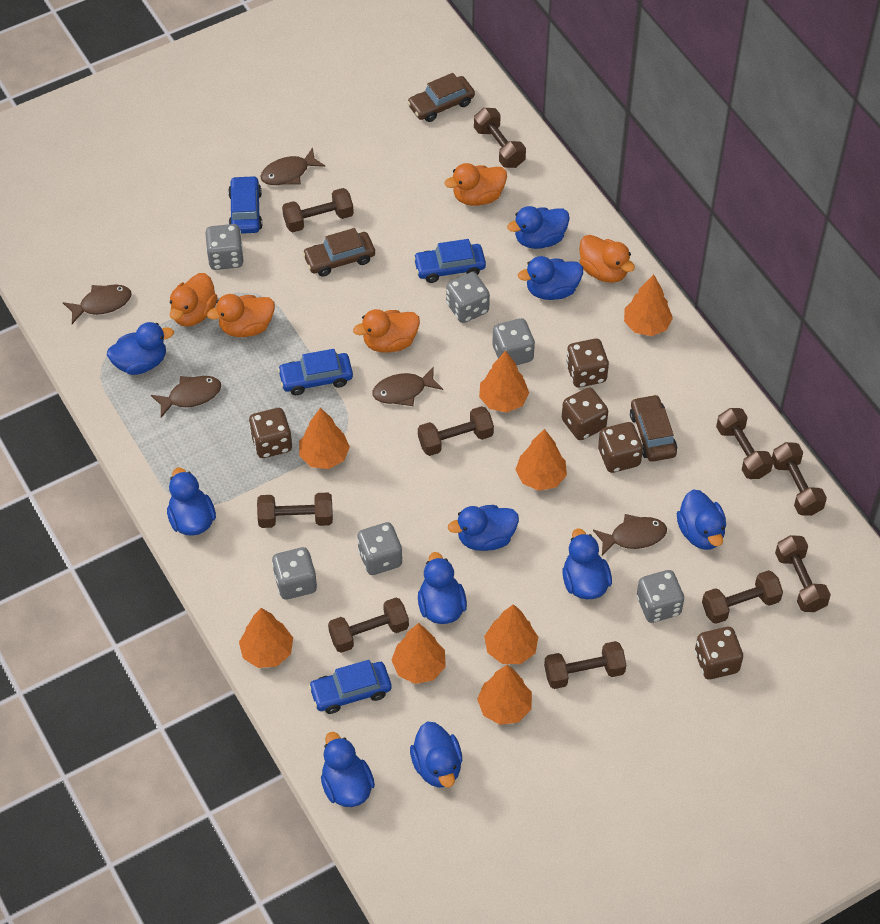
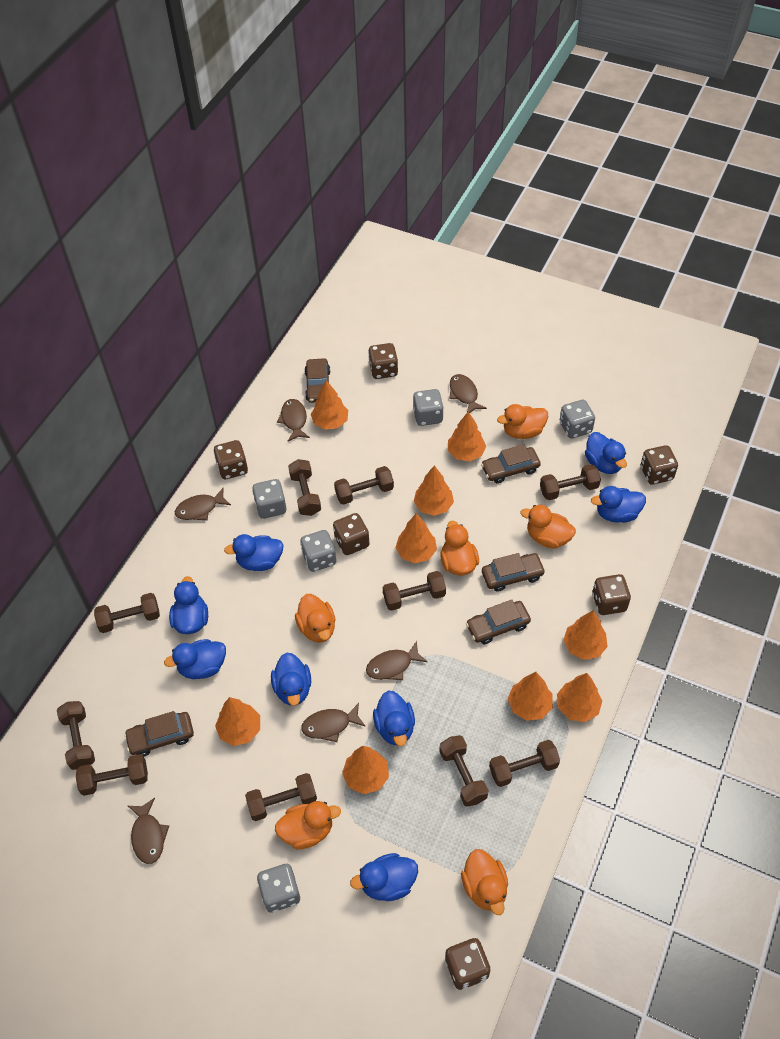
blue car: [228,175,262,234] [278,349,353,395] [308,660,392,714] [413,239,486,283] = 4 -> none = 0
blue duck: [107,322,174,375] [167,468,216,536] [321,732,375,807] [410,722,462,788] [418,552,467,624] [448,505,519,551] [507,206,570,249] [518,256,583,300] [563,528,612,599] [677,490,726,550] = 10 -> [164,639,226,679] [169,576,208,634] [224,534,283,571] [271,653,311,706] [350,853,418,901] [373,690,415,746] [585,432,627,474] [591,486,646,523] = 8
brown car: [302,228,375,277] [407,73,475,122] [630,394,677,462] = 3 -> [124,711,194,757] [304,358,331,403] [466,599,531,644] [481,444,541,484] [482,553,545,592] = 5
brown dice: [249,408,292,458] [562,387,608,440] [566,339,609,388] [598,422,643,473] [695,627,743,679] = 5 -> [214,440,248,479] [333,513,369,555] [368,343,398,379] [445,938,490,990] [592,574,631,615] [641,445,678,485] = 6
brown fish: [63,284,132,324] [151,376,221,418] [260,147,325,185] [372,366,443,406] [593,514,667,556] = 5 -> [128,798,169,864] [175,488,231,520] [277,399,310,441] [301,703,366,742] [366,641,427,680] [449,374,487,413] = 6
grey dice: [205,224,244,270] [272,547,317,600] [357,522,403,575] [446,272,490,323] [492,318,535,365] [637,570,684,623] = 6 -> [252,479,287,519] [257,864,300,913] [300,530,336,572] [413,389,444,426] [560,400,595,439] = 5
orange duck: [170,273,218,327] [207,294,275,337] [353,309,420,353] [445,163,507,206] [579,235,635,283] = 5 -> [275,801,341,849] [295,594,336,643] [440,521,479,576] [461,849,508,915] [497,404,548,439] [520,505,576,549] = 6
orange tree: [239,608,293,668] [299,408,350,469] [392,623,446,684] [477,665,532,725] [479,351,529,413] [484,604,538,664] [515,429,567,491] [624,274,673,336] = 8 -> [215,697,260,746] [311,380,348,430] [342,746,389,794] [395,513,437,563] [414,465,454,516] [448,411,486,461] [508,672,553,721] [557,673,602,722] [563,610,608,660] = 9

